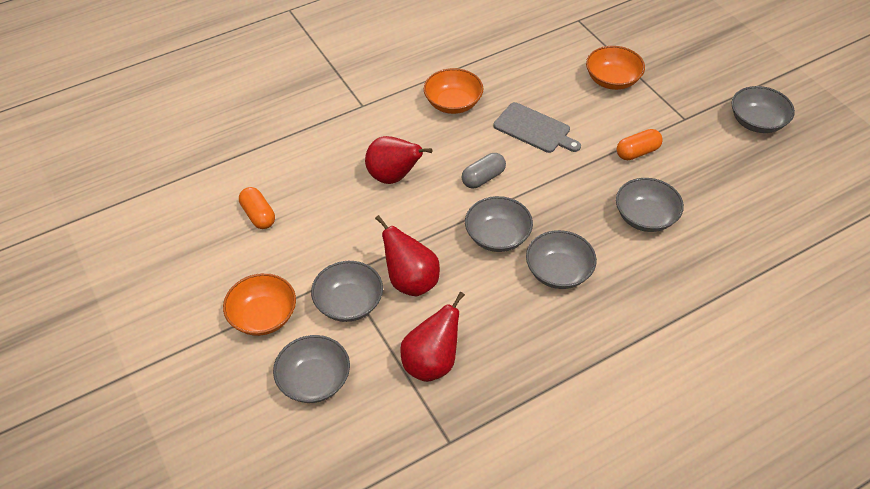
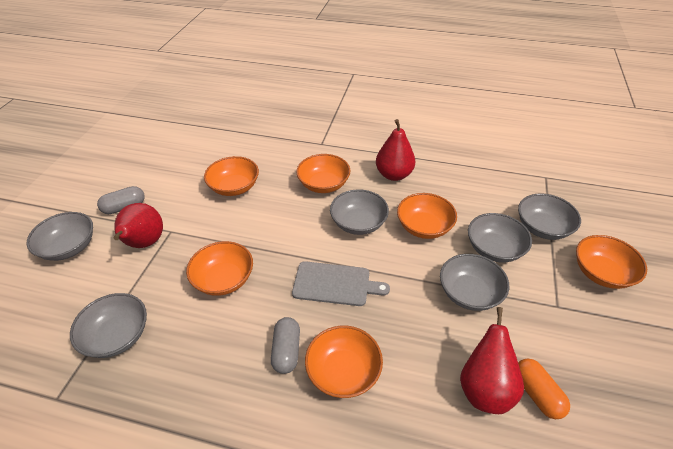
grey capsule: [461,153,506,188] = 1 -> [97,186,145,214] [271,317,300,374] = 2
orange bowl: [223,273,296,336] [424,68,483,114] [586,46,645,90] = 3 -> [186,241,253,296] [204,156,259,196] [296,154,350,193] [305,325,383,398] [397,193,457,239] [576,235,647,289] = 6
orange capsule: [239,187,275,229] [617,129,663,160] = 2 -> [518,359,570,419] = 1

